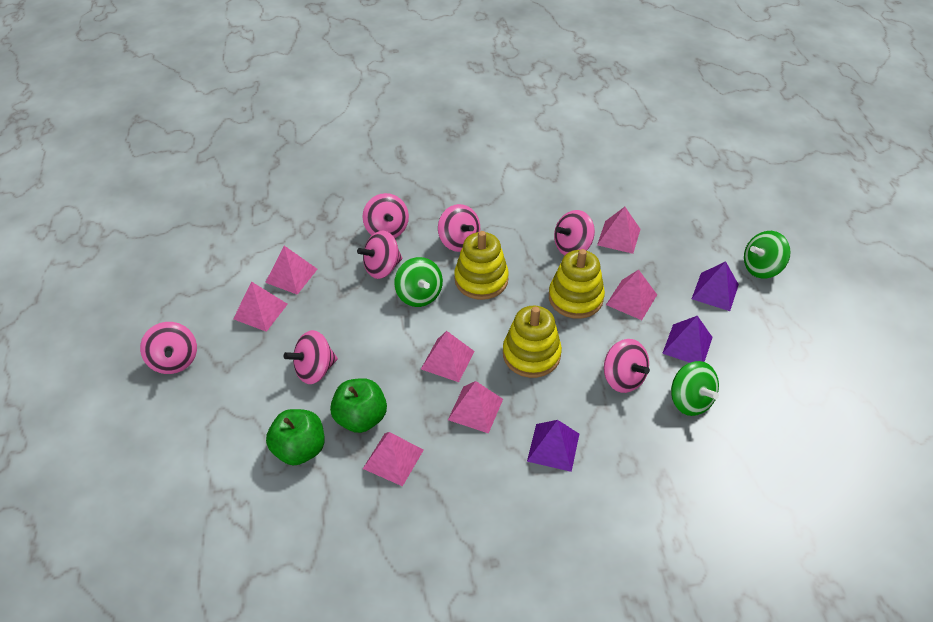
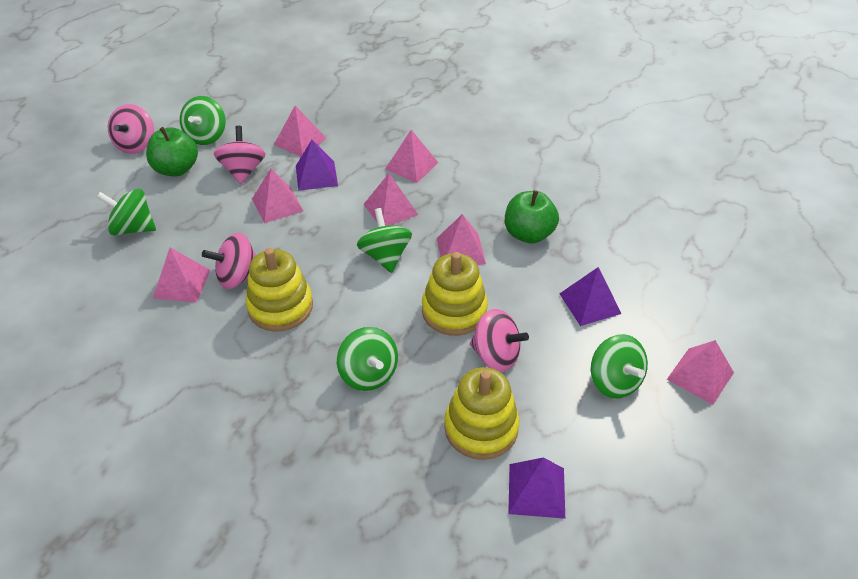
green spinning top: [394,257,443,307] [671,361,719,416] [744,231,791,279] = 3 -> [97,189,156,236] [180,96,226,145] [337,327,398,391] [357,208,412,273] [591,334,648,399] = 5
pink spinning top: [140,322,197,374] [284,330,338,384] [357,230,402,279] [363,193,409,238] [438,204,480,252] [554,210,595,255] [604,339,650,393] = 7 -> [108,104,154,154] [202,233,256,289] [214,126,266,184] [470,309,529,372] = 4

